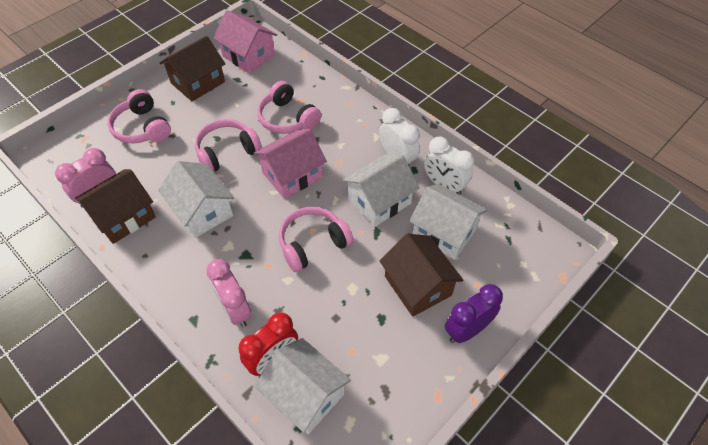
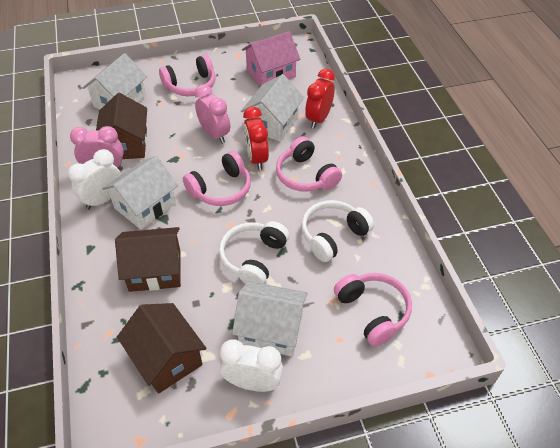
pink house: [213,10,277,73] [254,129,327,199] = 2 -> [242,31,300,86] = 1
purple clock: [445,284,503,343] = 1 -> none = 0
red clock: [238,312,298,376] = 1 -> [243,107,269,170] [305,69,335,129] = 2
white headphones: none = 0 -> [219,221,289,284] [301,200,374,262] = 2

